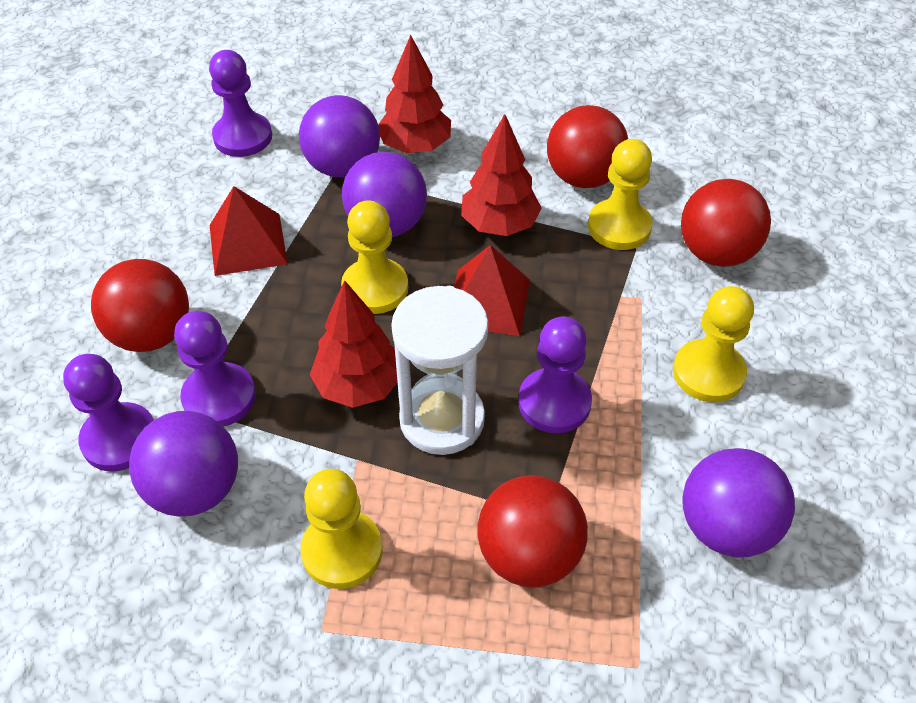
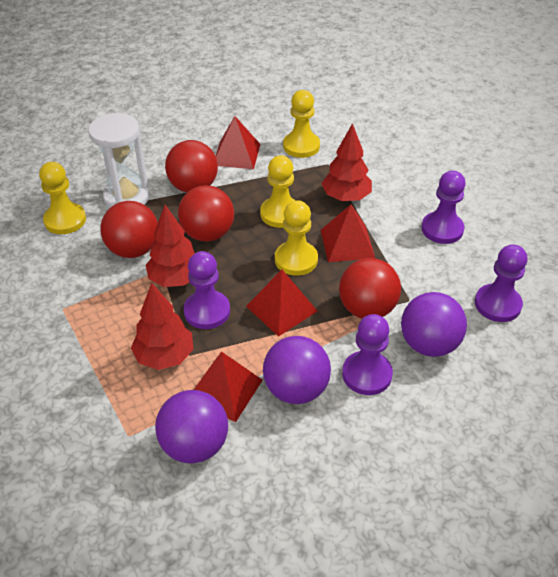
purple ball: [129,411,238,517] [299,95,380,178] [342,152,427,237] [682,448,795,557] = 4 -> [155,390,228,464] [263,336,331,404] [401,292,467,357] = 3
red pyramid: [210,186,288,276] [454,245,530,336] = 2 -> [194,351,263,422] [216,116,260,169] [246,270,317,337] [321,205,375,262] = 4

